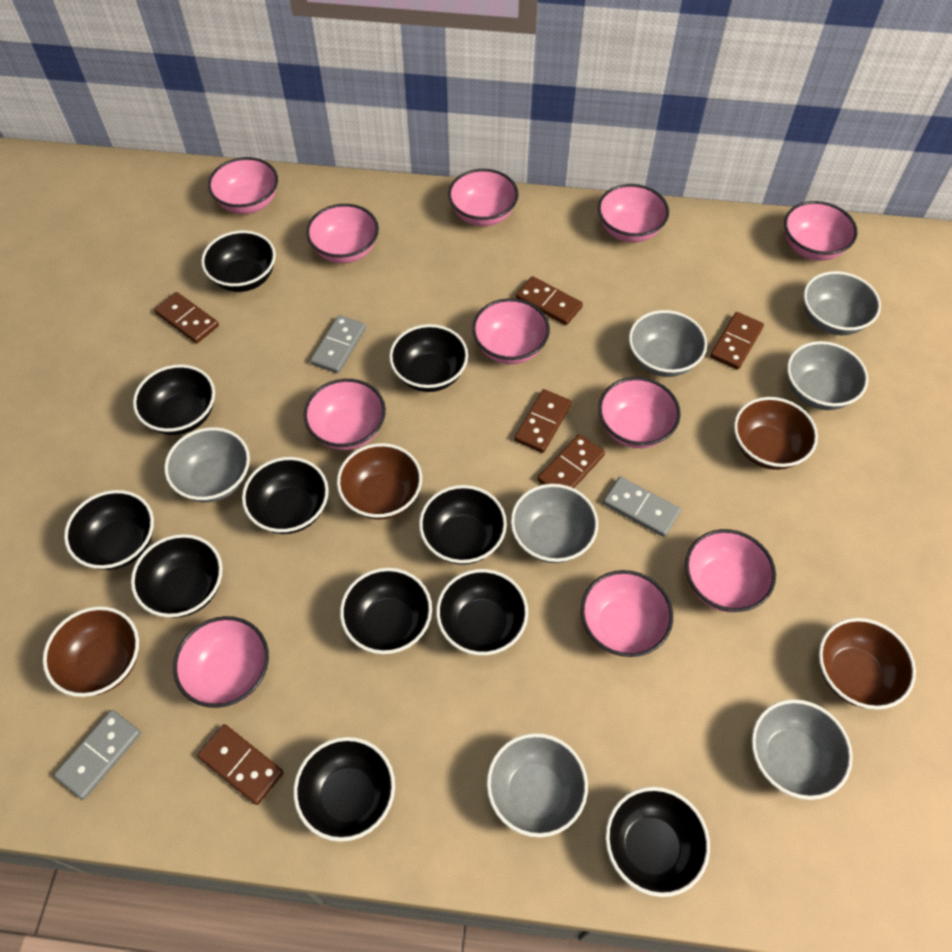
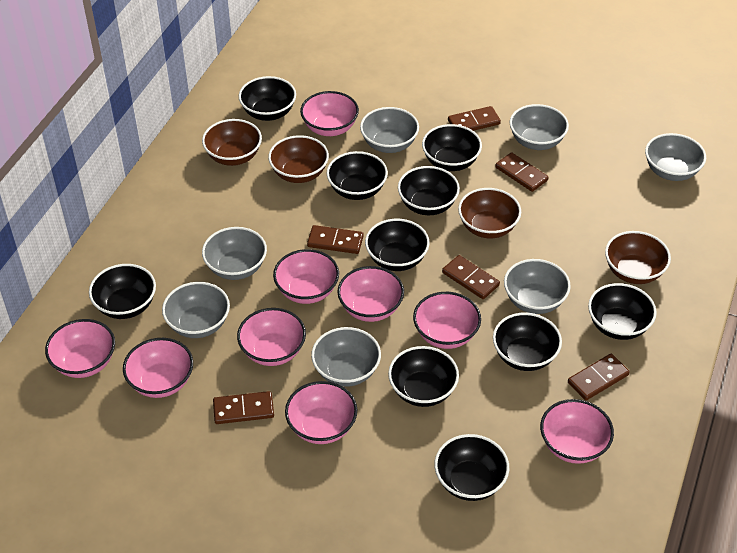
black bowl: [64,490,154,570] [131,534,223,618] [133,364,215,435] [201,231,276,292] [242,457,329,534] [293,737,395,842] [340,568,432,654] [389,324,468,392] [419,485,507,565] [436,569,528,655] [605,787,710,897] = 11 -> [89,264,156,319] [239,76,296,121] [326,151,388,200] [365,219,429,271] [388,346,459,407] [398,166,460,215] [422,124,482,171] [434,434,509,501] [493,313,562,371] [588,283,657,340] = 10
grey domino: [54,710,141,799] [310,315,366,373] [603,476,681,537] = 3 -> none = 0
pink bowl: [173,616,269,708] [208,157,278,214] [304,379,386,450] [306,204,379,263] [448,169,519,226] [472,298,550,364] [581,570,673,657] [598,184,669,242] [598,377,681,448] [685,529,776,612] [784,201,858,261] = 11 -> [45,319,115,378] [123,338,193,398] [237,308,306,366] [273,249,339,304] [285,381,357,444] [300,91,359,136] [337,266,404,322] [413,292,481,349] [540,399,614,464] = 9

